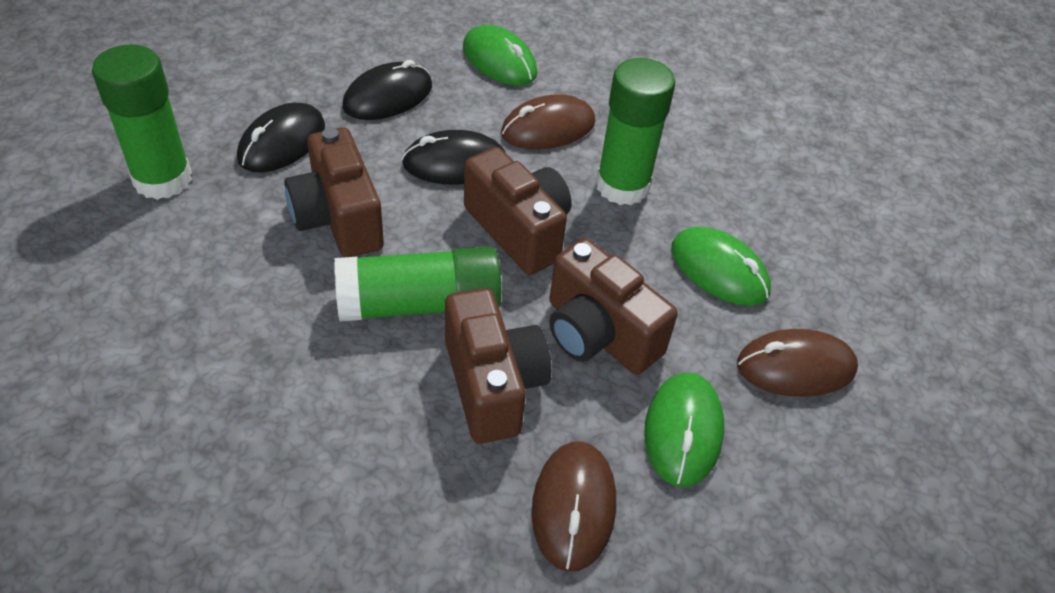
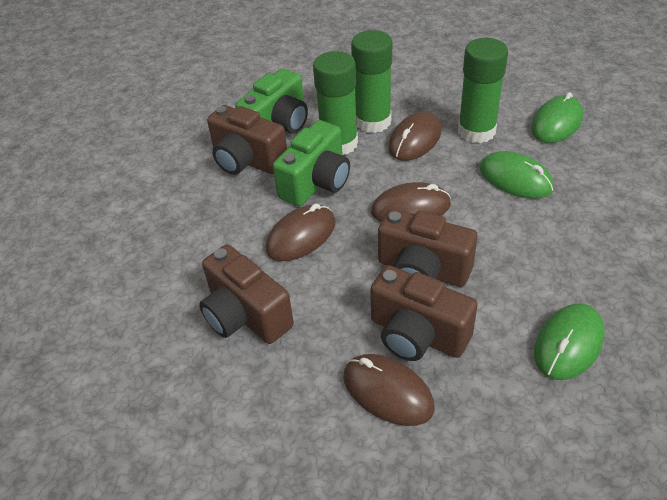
black mouse: [237,103,325,172] [342,60,432,120] [402,130,506,185] = 3 -> none = 0
brown mouse: [501,94,595,149] [532,441,616,572] [737,329,858,397] = 3 -> [266,204,336,261] [343,354,435,426] [371,182,451,222] [388,112,442,161] = 4
green camera: none = 0 -> [235,68,308,134] [273,120,350,206] = 2

